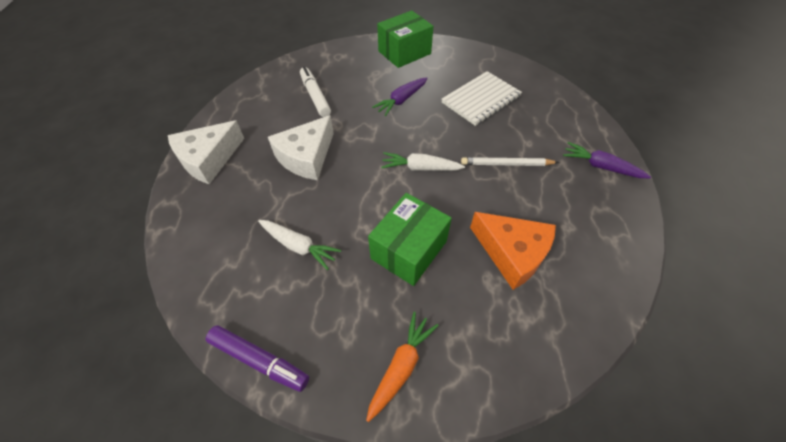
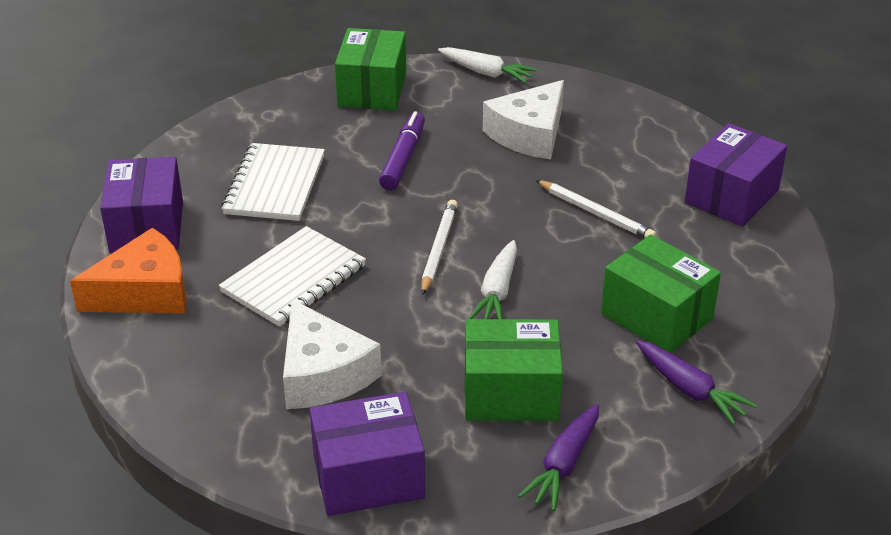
green box: [368,193,452,286] [377,10,433,68] = 2 -> [335,28,406,110] [465,319,563,421] [601,234,721,353] = 3
orange carrot: [366,312,439,422] = 1 -> none = 0
purple box: none = 0 -> [100,157,183,253] [309,392,425,516] [685,123,787,227] = 3
white marker: [300,67,331,117] = 1 -> none = 0
white notebook: [442,71,522,126] = 1 -> [219,226,366,327] [221,143,325,221] = 2
white pencil: [461,157,559,166] = 1 -> [421,200,458,295] [536,180,656,238] = 2

